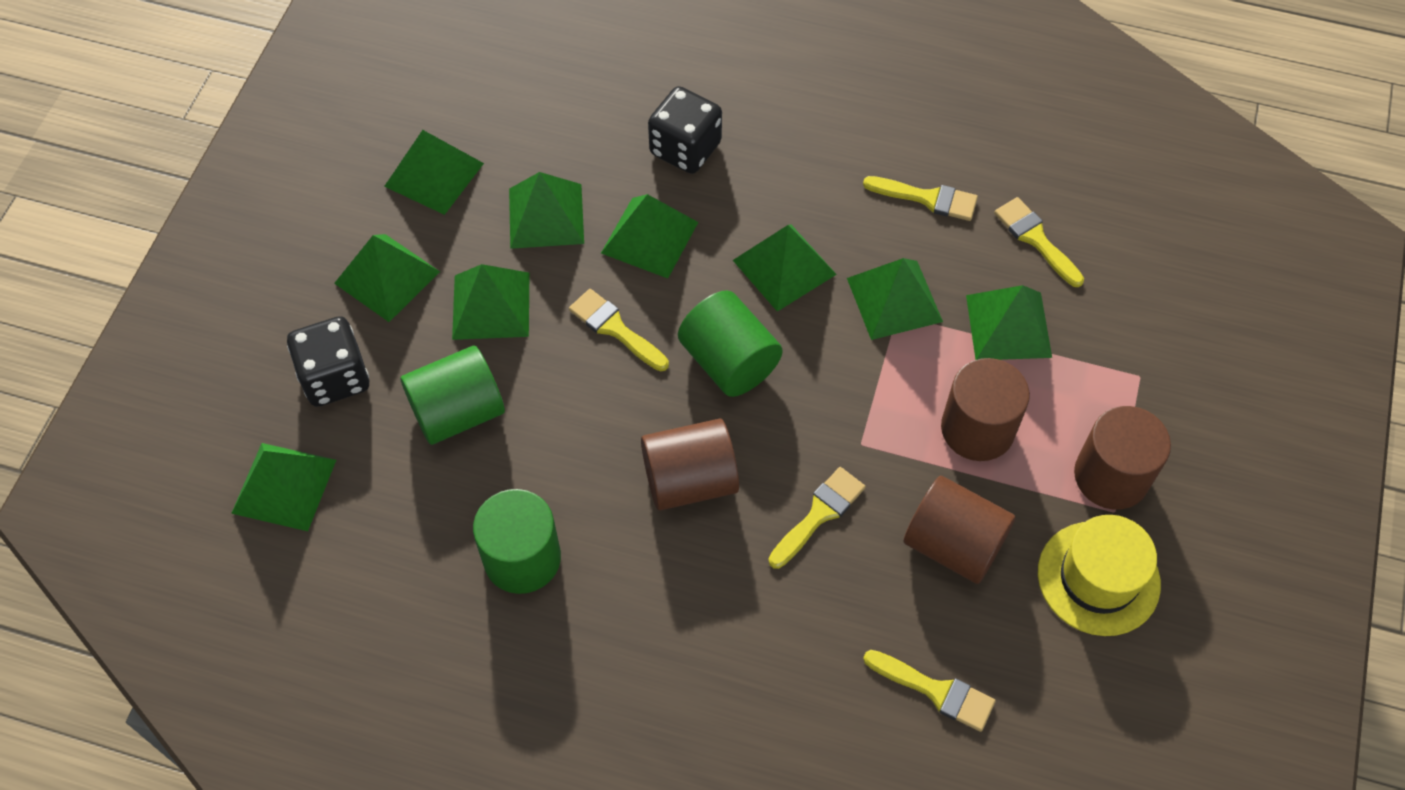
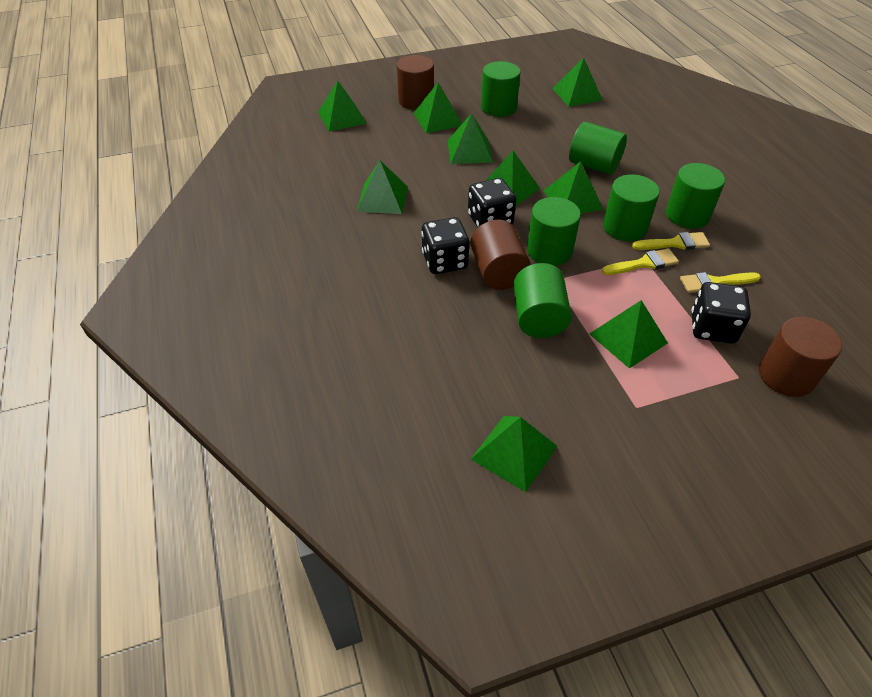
black dice: [287,316,369,407] [648,86,722,174] = 2 -> [421,217,469,274] [468,178,516,227] [692,282,751,343] = 3
brown cylinder: [641,418,739,511] [904,476,1016,584] [941,358,1030,461] [1074,406,1171,509] = 4 -> [397,55,434,110] [470,220,530,290] [759,317,842,397] = 3
green cylinder: [401,346,505,445] [473,489,561,594] [678,290,783,397] = 3 -> [481,61,521,117] [513,263,572,338] [527,197,581,266] [569,122,627,175] [603,174,660,241] [666,163,725,229] = 6
yellow brush: [569,289,669,371] [768,467,866,569] [863,176,978,221] [863,650,996,732] [994,197,1084,287] = 5 -> [602,248,679,275] [632,232,710,250] [680,272,761,293] = 3
yellow hat: [1038,515,1161,636] = 1 -> none = 0

